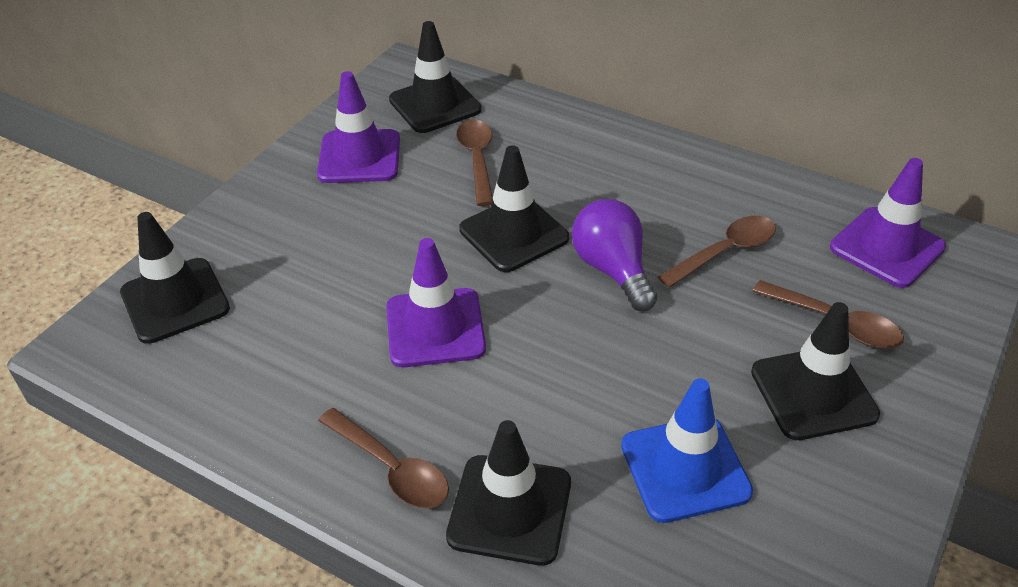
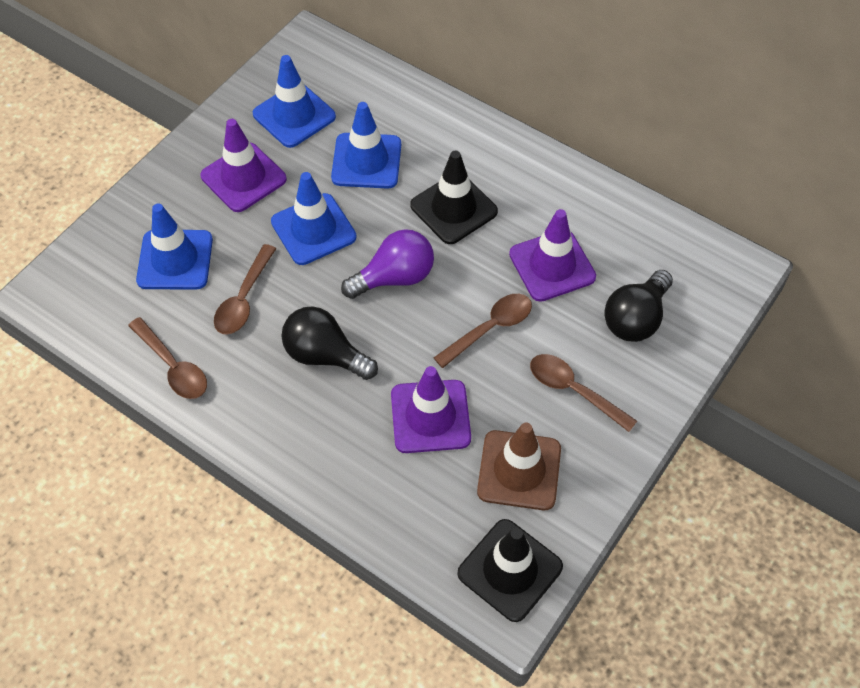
black light bulb: none = 0 -> [281,306,378,380] [604,270,673,342] = 2
black traffic cone: [120,212,230,344] [389,21,482,133] [446,420,571,566] [459,145,569,272] [751,302,880,440] = 5 -> [410,150,498,244] [458,519,563,622] = 2
blue traffic cone: [621,378,753,523] = 1 -> [136,204,213,289] [253,55,336,148] [271,172,357,265] [331,102,401,189] = 4
brown traffic cone: none = 0 -> [477,423,561,510] = 1

